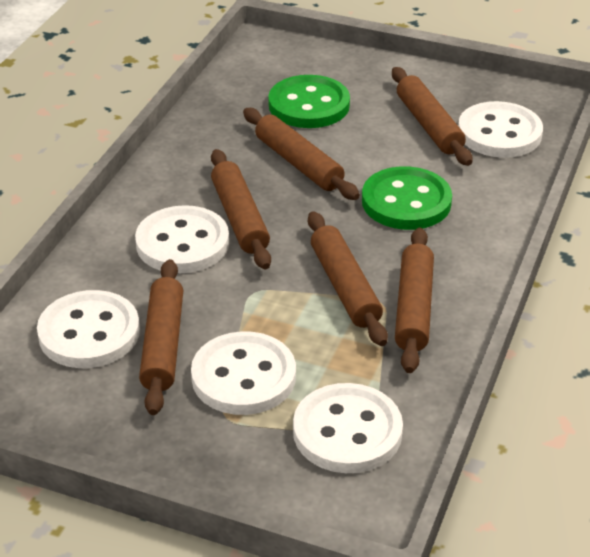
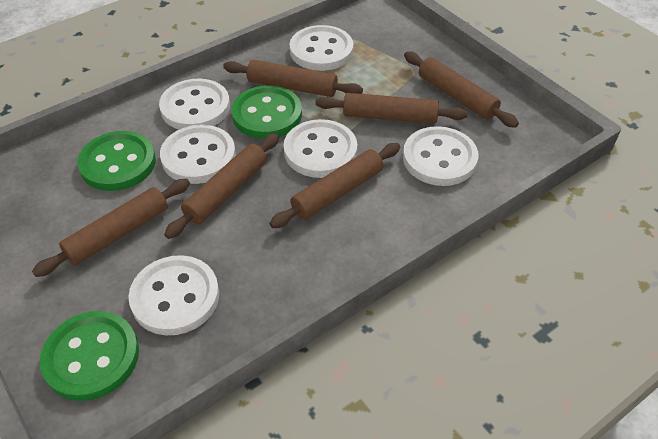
green button: [268,75,350,128] [362,166,452,230] = 2 -> [40,311,139,401] [77,131,156,191] [232,85,302,139] = 3
white button: [37,290,140,368] [135,205,229,273] [191,331,296,415] [293,383,403,473] [459,101,543,158] = 5 -> [128,255,219,335] [159,79,230,130] [160,125,236,184] [284,119,357,178] [290,25,353,71] [403,126,478,186] = 6

